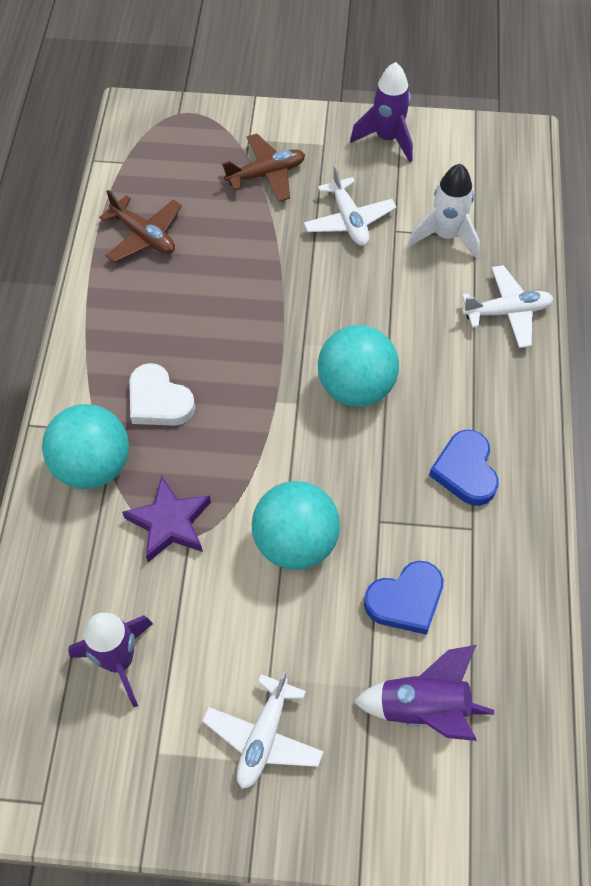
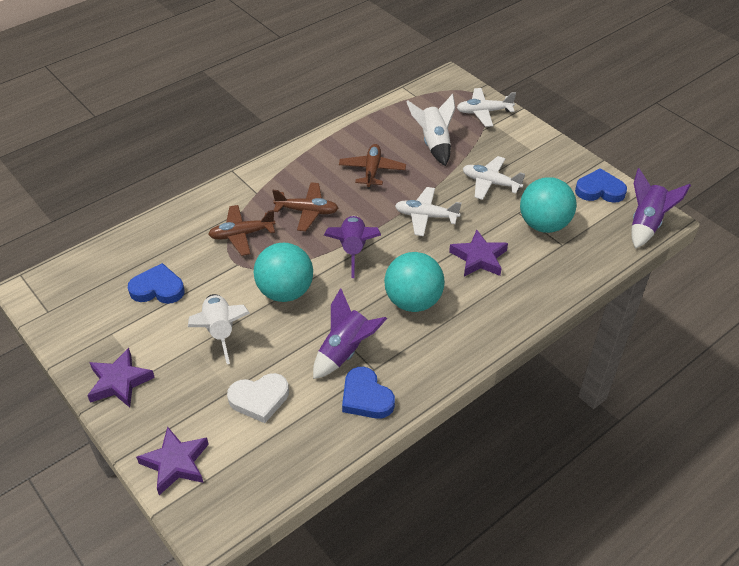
blue heart: [364,561,444,635] [429,430,498,506] = 2 -> [128,263,184,304] [342,367,395,419] [575,168,627,203] = 3
brown plane: [99,190,182,263] [222,134,305,202] = 2 -> [208,205,276,256] [272,182,339,231] [339,144,406,189] = 3
purple star: [122,476,211,562] = 1 -> [87,348,155,407] [136,426,209,495] [449,230,508,277] = 3
white rocket: [408,163,480,259] = 1 -> [188,294,250,364] [407,94,455,166] = 2

